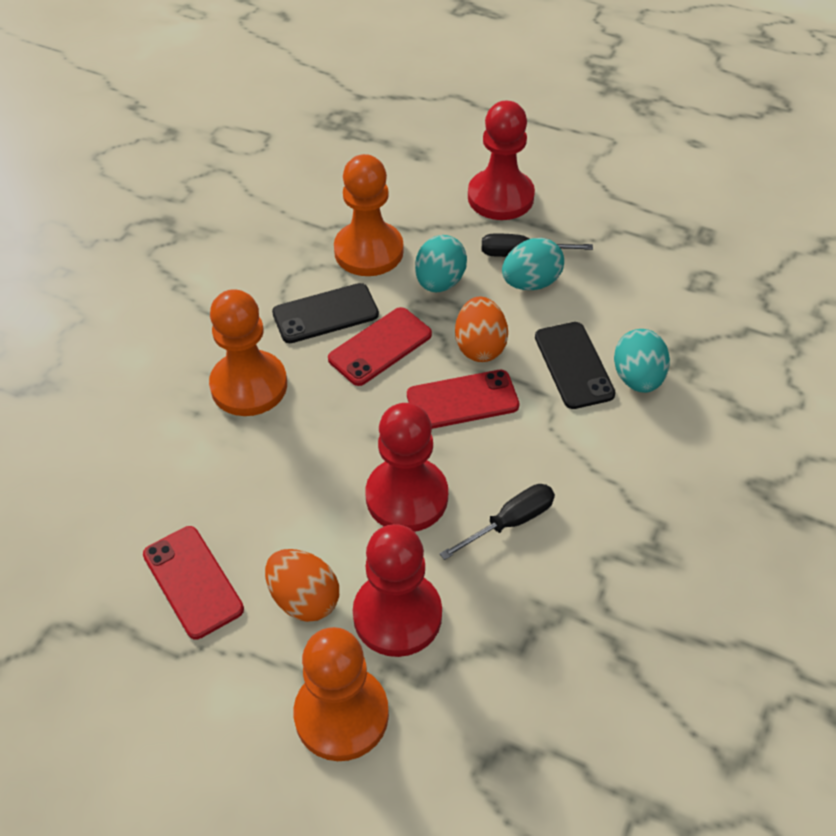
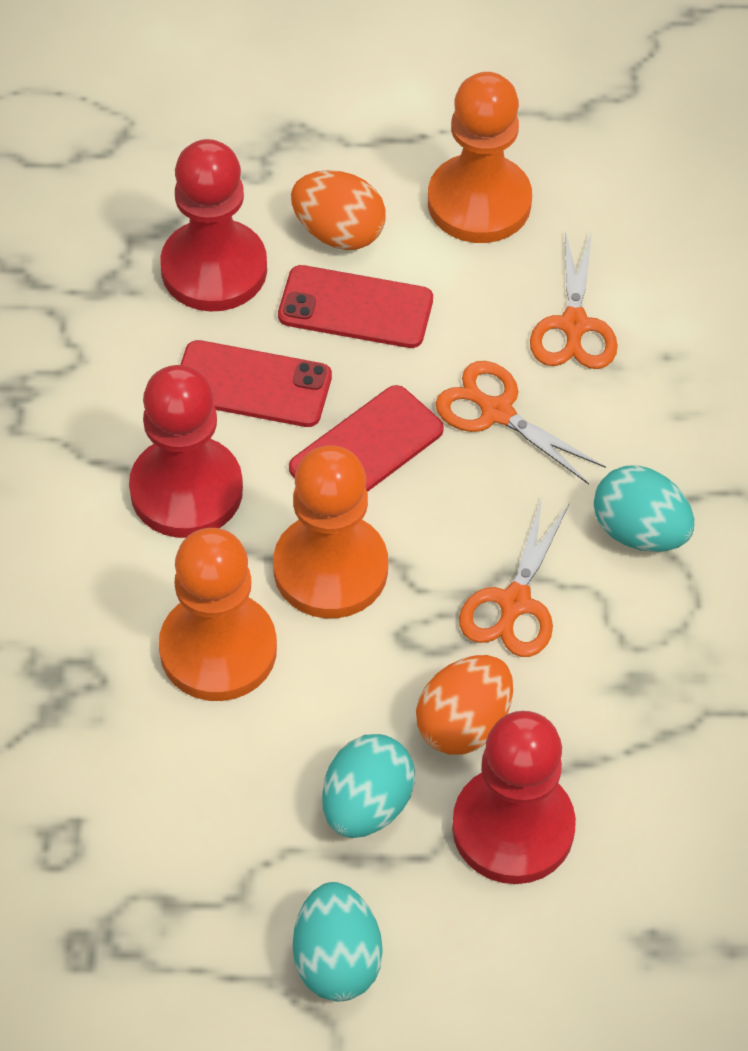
black phone: [272,283,379,343] [535,322,616,409] = 2 -> none = 0
black screwdriver: [440,484,555,560] [482,233,593,257] = 2 -> none = 0
orange scissors: none = 0 -> [435,361,606,484] [459,498,570,657] [530,229,618,369] = 3

